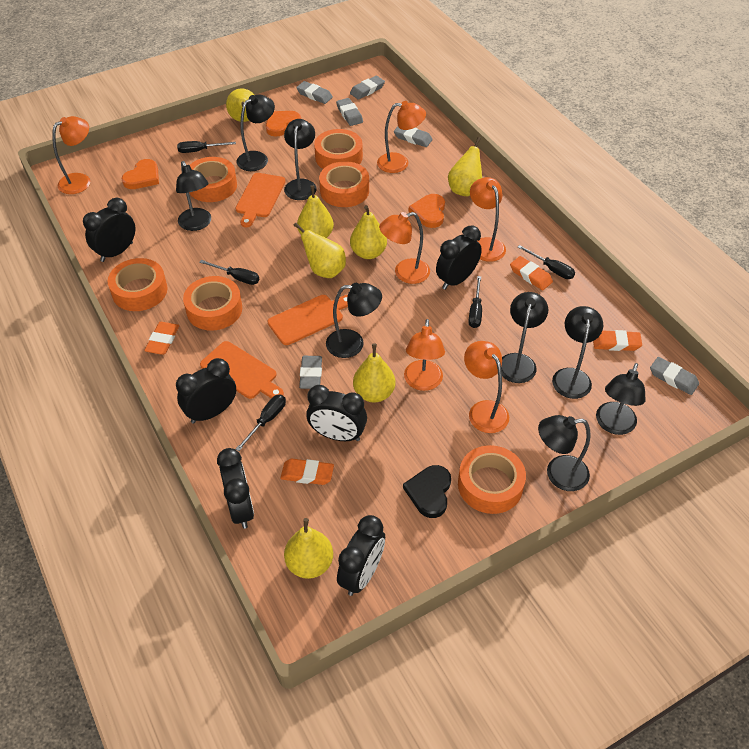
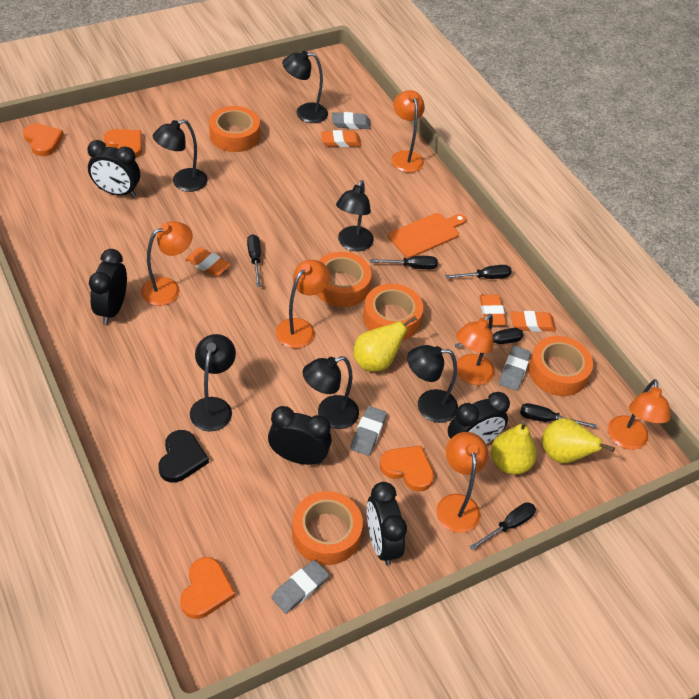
black clock: [83,198,135,262] [176,358,236,424] [217,448,254,529] [306,385,367,441] [337,515,385,596] [436,226,482,290] = 6 -> [87,140,140,197] [89,249,127,324] [268,406,332,465] [367,482,407,566] [448,392,510,444] = 5
black lamp: [176,161,211,231] [237,94,275,171] [284,119,317,200] [326,283,382,358] [501,292,548,383] [538,415,590,491] [552,306,603,399] [596,363,646,435] = 8 -> [153,119,208,192] [190,334,236,432] [282,51,328,123] [303,356,359,429] [336,180,374,251] [407,345,458,423] = 6
black screwdriver: [177,141,236,153] [199,260,259,285] [236,395,286,451] [469,276,482,328] [518,245,575,279] = 5 -> [247,234,261,287] [370,256,438,269] [445,265,512,279] [455,328,523,348] [469,502,536,550] [520,403,597,428] = 6
grey eraser: [296,81,333,104] [299,356,322,389] [336,98,363,126] [350,76,385,100] [394,127,433,147] [650,357,699,395] = 6 -> [272,560,329,614] [332,112,371,129] [351,406,387,456] [499,346,531,391] = 4
orange cutting board: [200,341,284,399] [235,173,286,227] [268,295,348,345] = 3 -> [388,213,466,258] = 1
orange heart: [122,159,159,189] [266,111,301,137] [409,194,445,228] = 3 -> [23,123,64,156] [103,129,142,158] [180,557,235,619] [380,445,434,491] = 4
orange tape: [108,258,167,311] [183,276,242,331] [189,157,237,202] [314,129,363,169] [319,161,369,207] [458,445,526,514] = 6 -> [209,106,260,152] [292,491,363,565] [316,252,372,307] [363,284,423,340] [528,336,593,396] = 5
yellow pear: [226,88,254,122] [284,518,333,579] [293,222,346,278] [297,185,334,238] [350,205,387,259] [353,343,395,403] [448,137,482,196] = 7 -> [353,316,417,372] [491,420,537,475] [542,418,615,463] = 3

